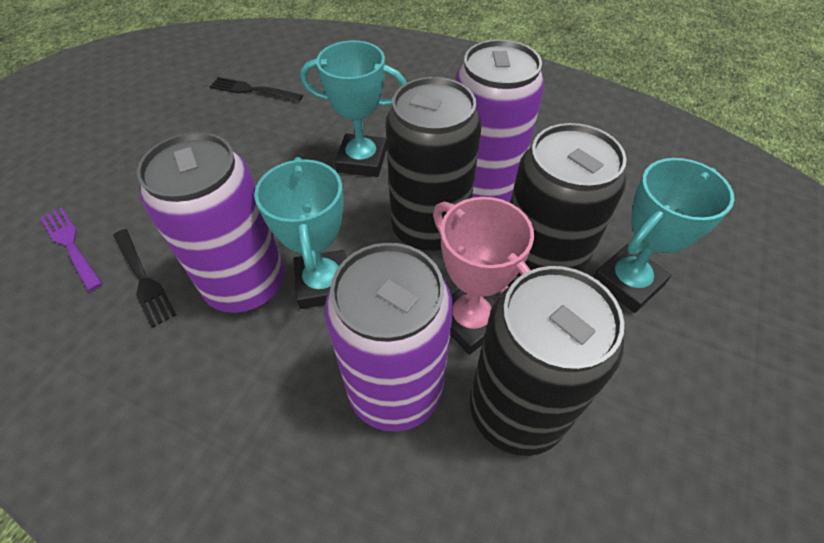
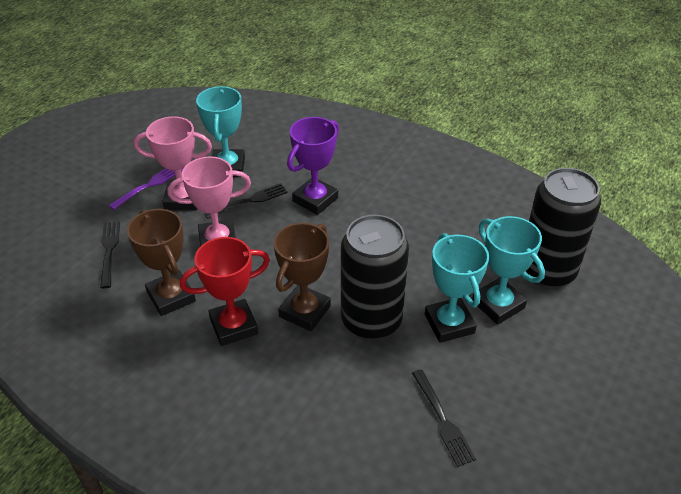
black can: [385,77,481,252] [470,266,624,456] [508,123,627,287] = 3 -> [341,215,409,340] [526,168,601,288] = 2
black fork: [113,229,176,328] [209,77,303,102] = 2 -> [100,221,120,288] [204,183,288,219] [412,369,476,467] = 3
brown trophy: none = 0 -> [127,209,196,316] [274,223,331,331] = 2
pink trophy: [433,197,534,355] = 1 -> [134,116,212,210] [168,156,251,246] = 2
purple can: [137,132,285,313] [324,243,453,432] [455,39,545,202] = 3 -> none = 0
purple trophy: none = 0 -> [287,117,339,215] = 1
red trophy: none = 0 -> [180,237,270,346] = 1

